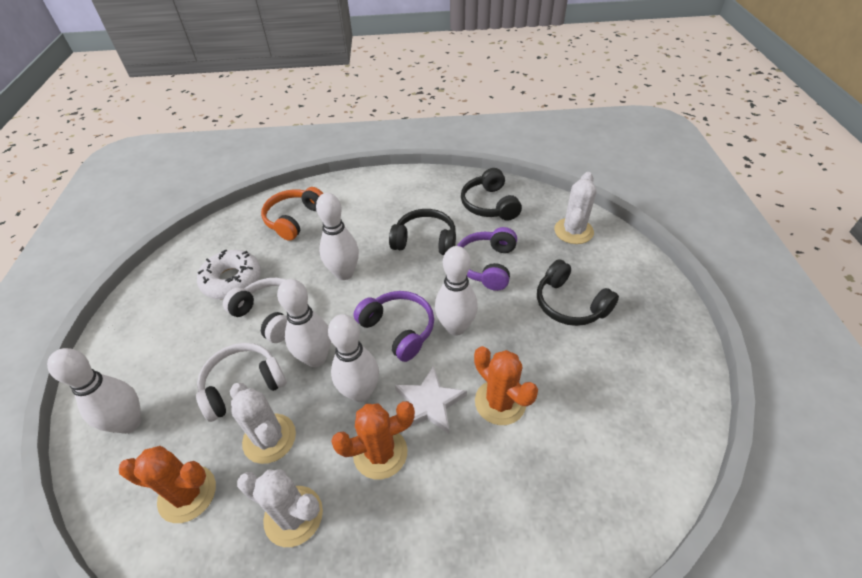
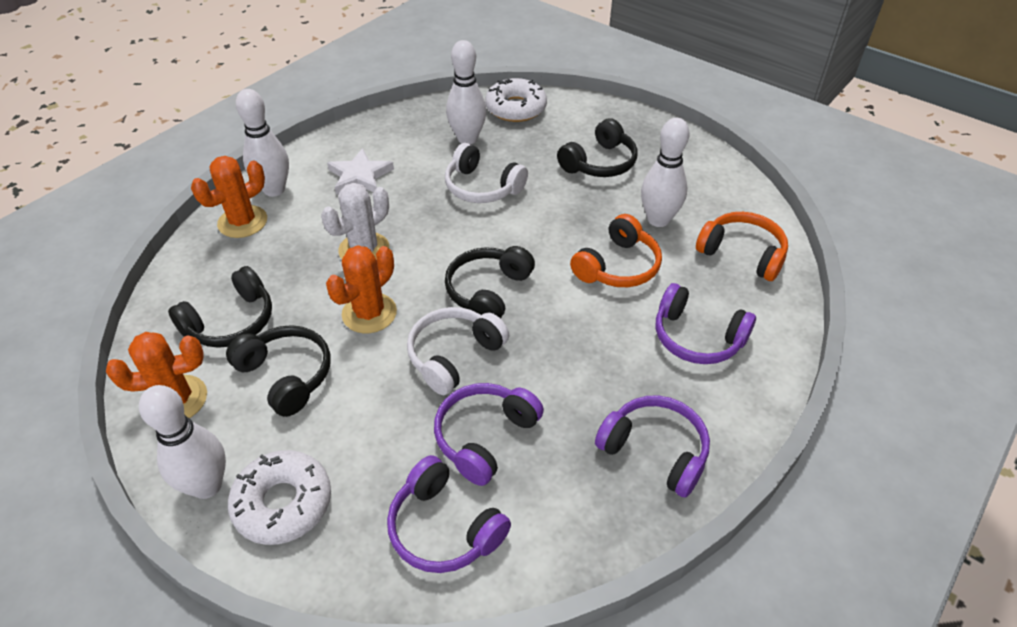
black headphones: [389,209,456,255] [461,168,522,221] [537,259,619,326] = 3 -> [168,266,272,348] [226,325,331,417] [445,246,535,319] [557,118,637,177] = 4
orange headphones: [261,187,323,241] = 1 -> [570,214,662,287] [696,212,788,281] = 2
purple headphones: [354,291,434,362] [457,227,517,291] = 2 -> [387,455,511,573] [434,383,544,486] [595,395,710,498] [656,283,756,364] = 4
white bowling pin: [47,348,141,434] [277,279,331,367] [316,193,359,280] [328,314,379,402] [435,246,478,336] = 5 -> [139,385,226,499] [236,89,289,197] [446,40,487,144] [641,118,690,227] = 4
white cactus: [230,383,296,464] [237,469,323,547] [554,172,596,244] = 3 -> [321,183,389,260] = 1
white donut: [197,249,261,300] = 1 -> [228,450,331,545] [485,78,547,122] = 2

